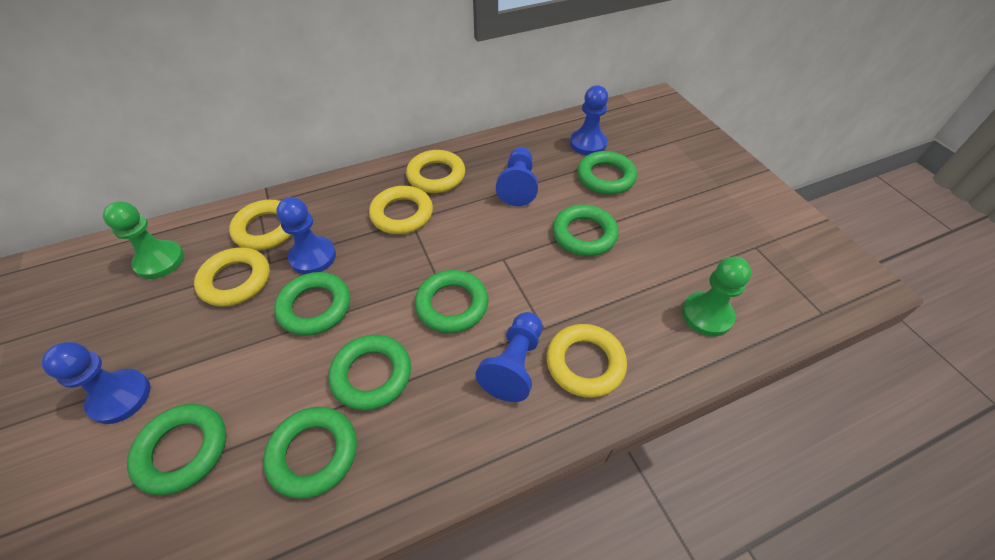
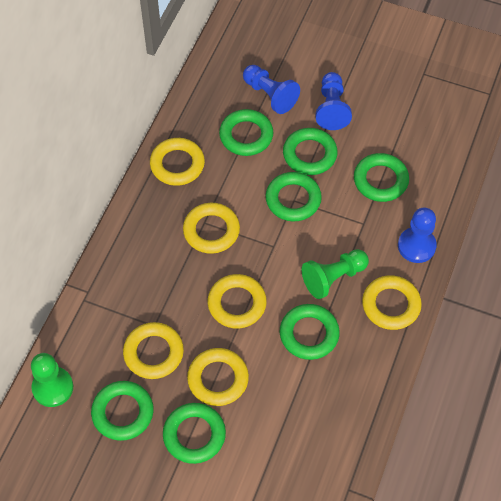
blue pawn: [42,342,150,424] [276,197,336,274] [476,312,542,402] [496,147,538,206] [570,85,608,155] = 5 -> [243,65,300,114] [316,72,352,130] [398,207,437,263] = 3
yellow ring: [194,247,270,307] [229,200,291,251] [369,186,433,234] [406,150,465,193] [546,324,627,398] = 5 -> [123,322,184,379] [150,138,205,186] [183,203,240,254] [187,348,249,406] [208,274,267,328] [362,275,422,330] = 6

